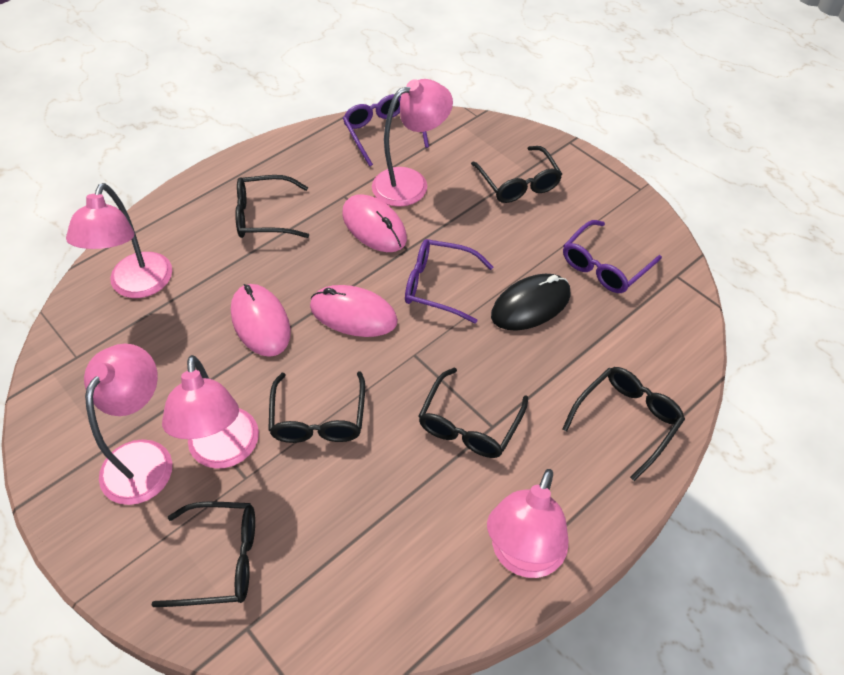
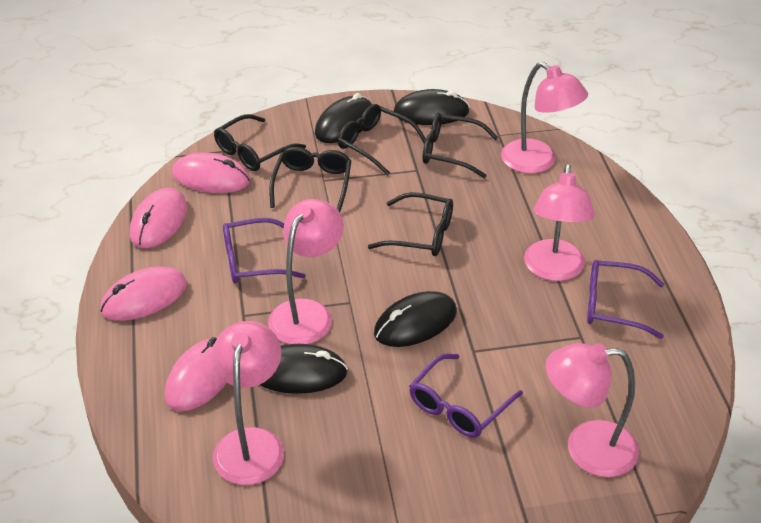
black glasses: [151,501,255,607] [235,175,309,238] [268,371,365,443] [418,368,528,458] [471,146,562,203] [562,367,685,481] = 6 -> [214,114,306,171] [269,147,351,212] [337,104,426,176] [368,192,453,256] [423,113,499,178] = 5
black mouse: [491,274,571,331] = 1 -> [260,344,348,394] [315,93,372,143] [374,291,457,347] [394,89,470,125] = 4
pink mouse: [231,284,291,357] [310,285,398,337] [343,194,407,252] = 3 -> [100,266,187,321] [130,188,187,248] [165,337,227,411] [172,152,250,193] = 4

